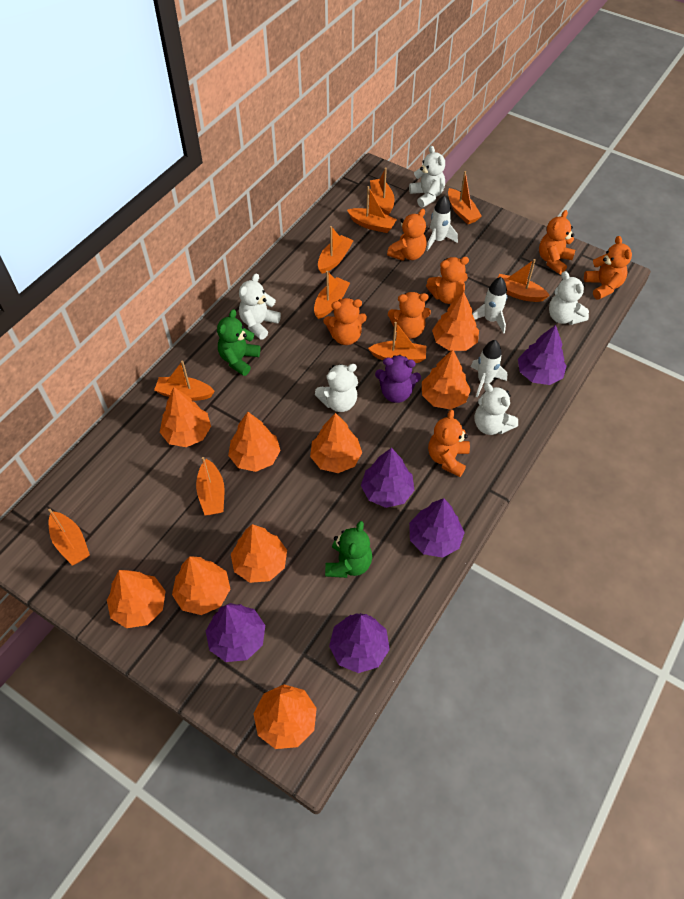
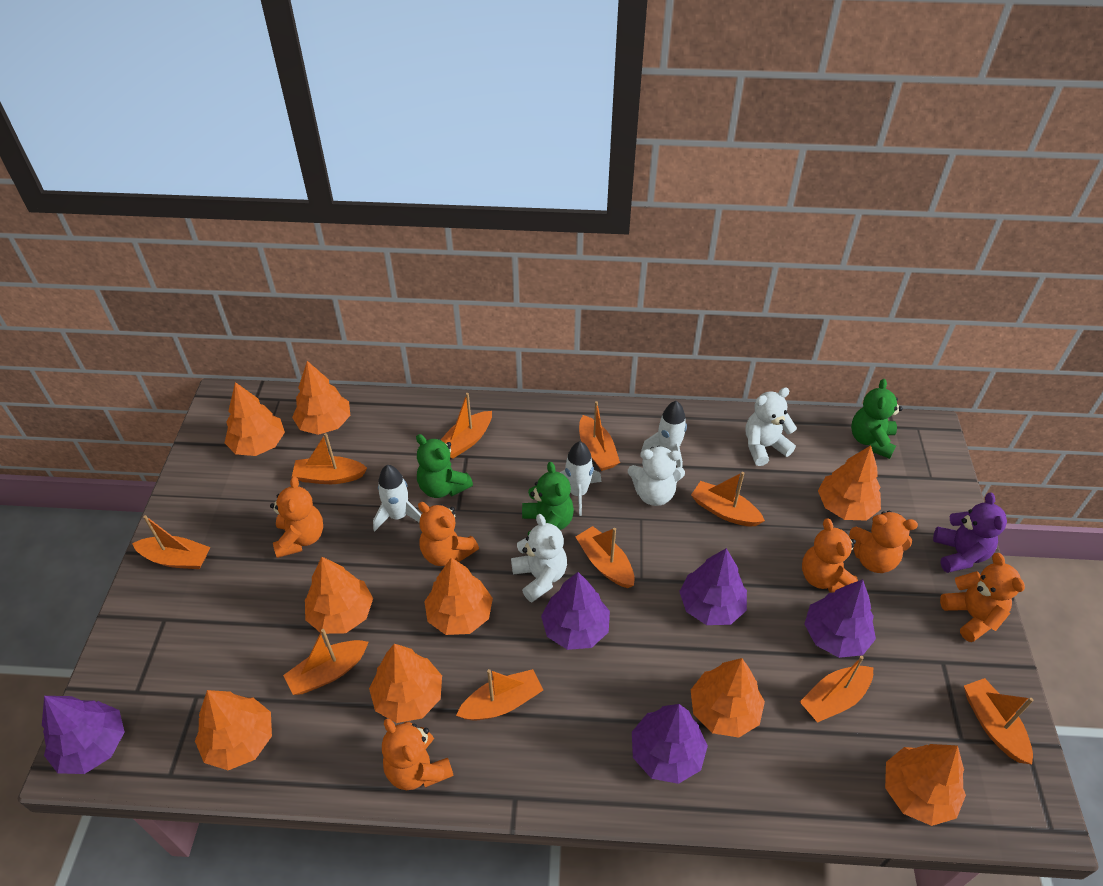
green teddy bear: [217,309,260,376] [325,521,372,578] = 2 -> [416,434,473,498] [522,462,574,535] [851,379,903,459] = 3
orange teddy bear: [324,298,367,345] [387,209,427,261] [388,292,431,339] [426,257,469,304] [428,410,470,477] [539,210,575,274] [584,236,632,300] = 7 -> [270,476,323,558] [382,719,454,790] [418,502,479,566] [802,518,858,592] [849,511,918,573] [940,553,1025,642] = 6
white teddy bear: [239,273,281,340] [315,364,358,412] [409,146,445,208] [475,383,518,435] [549,271,589,325] = 5 -> [511,514,567,602] [628,446,685,506] [746,387,797,466] = 3

